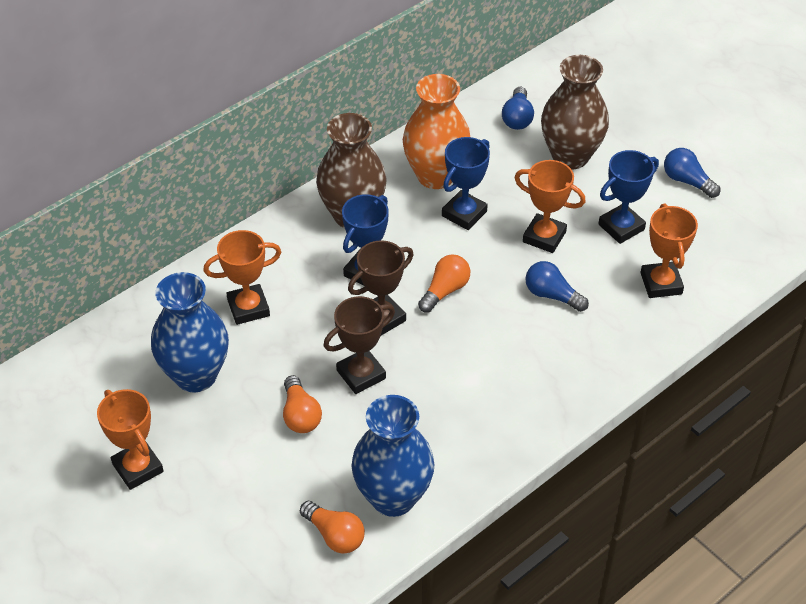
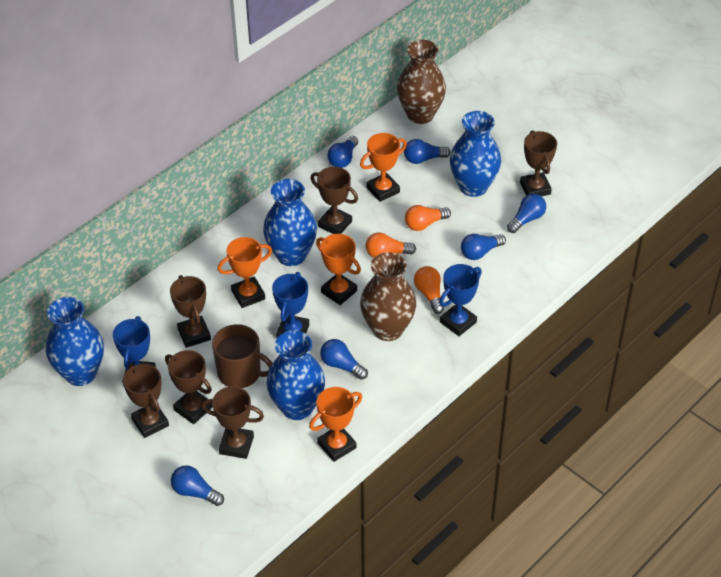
blue light bulb: [502,87,534,130] [525,261,589,312] [664,148,720,198] = 3 -> [171,465,224,506] [320,339,368,380] [327,136,358,168] [404,139,451,164] [461,234,506,260] [507,194,546,233] = 6
blue vase: [151,272,229,393] [352,395,434,517] = 2 -> [46,297,104,386] [263,179,317,266] [266,330,325,420] [450,111,501,197] = 4
brown mug: none = 0 -> [212,324,273,388] = 1
brown trophy: [323,296,395,394] [348,240,414,336] = 2 -> [123,364,169,438] [165,350,213,424] [170,275,211,348] [201,386,264,459] [310,167,358,234] [520,130,557,196] = 6
orange vase: [403,74,470,189] = 1 -> none = 0

